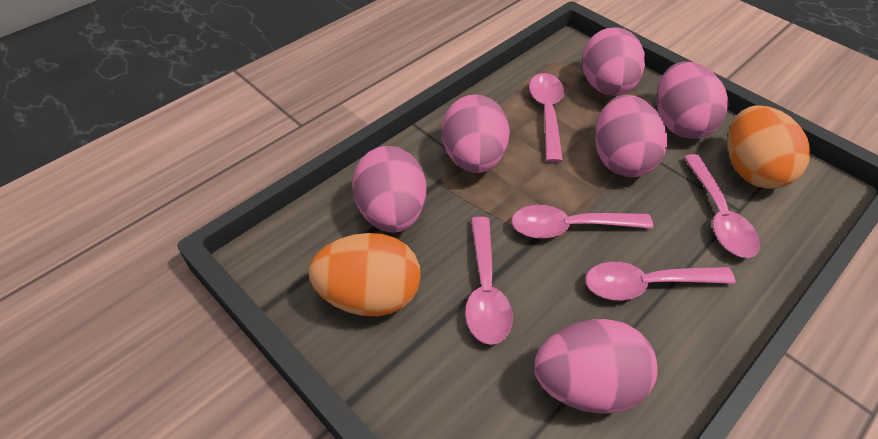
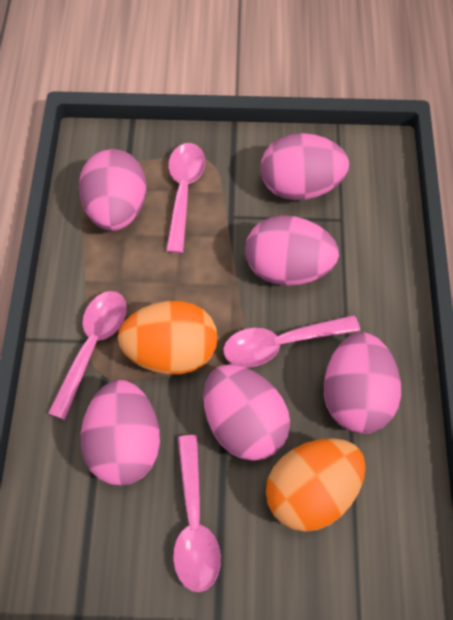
pink spoon: [465,217,513,345] [511,205,653,238] [529,73,564,163] [585,262,736,300] [683,154,760,258] = 5 -> [48,291,127,420] [166,143,205,253] [173,435,221,592] [223,315,360,367] = 4

